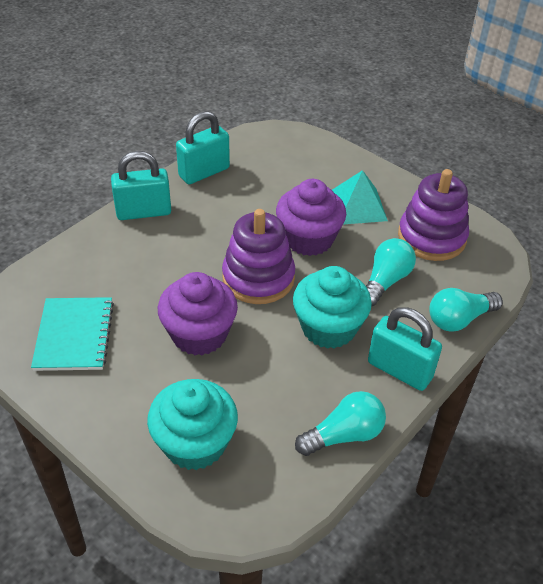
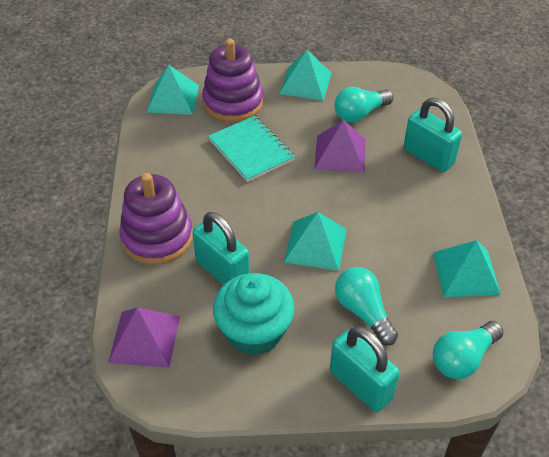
purple cupcake: [158,272,238,355] [276,179,346,256] = 2 -> none = 0
purple pyramid: none = 0 -> [108,307,180,368] [314,120,365,173] = 2
turquoise cupcake: [147,379,238,470] [293,266,372,349] = 2 -> [213,273,295,356] = 1
turquoise pyramid: [332,170,388,224] = 1 -> [147,65,199,115] [279,50,332,101] [284,212,347,271] [433,240,501,297] = 4

